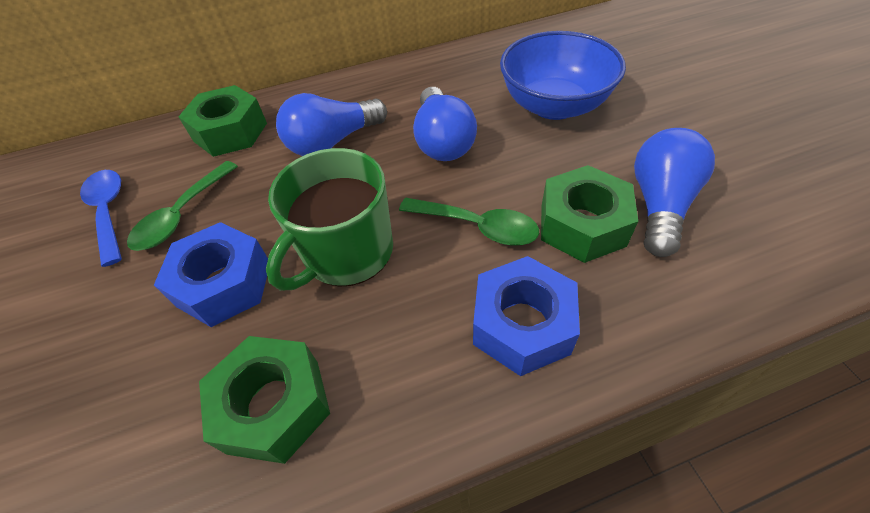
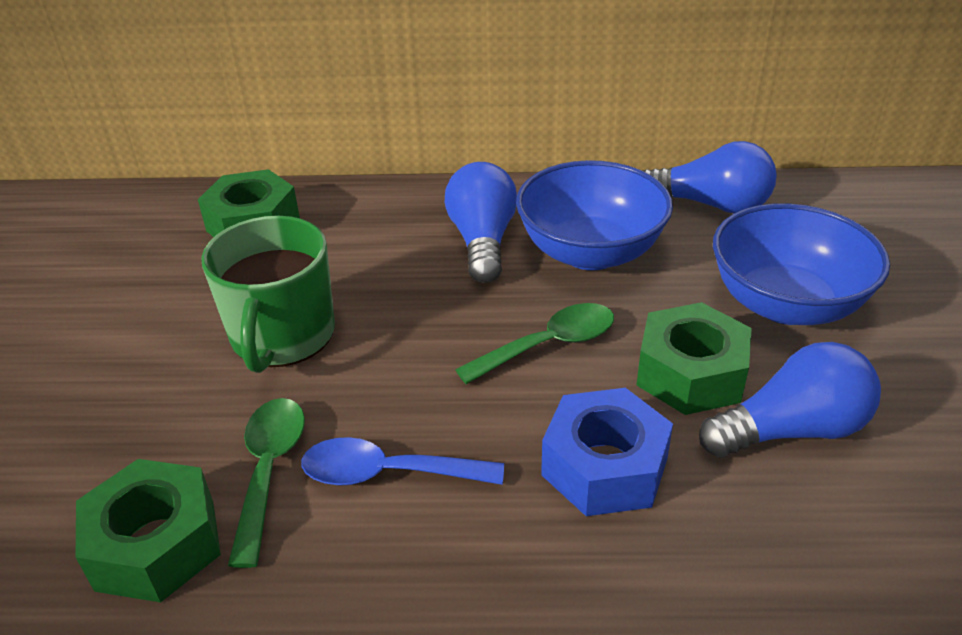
blue bowl: [500,31,626,120] = 1 -> [516,160,673,270] [713,203,890,325] = 2
blue nut: [154,222,268,327] [473,256,580,376] = 2 -> [541,388,673,516] = 1

